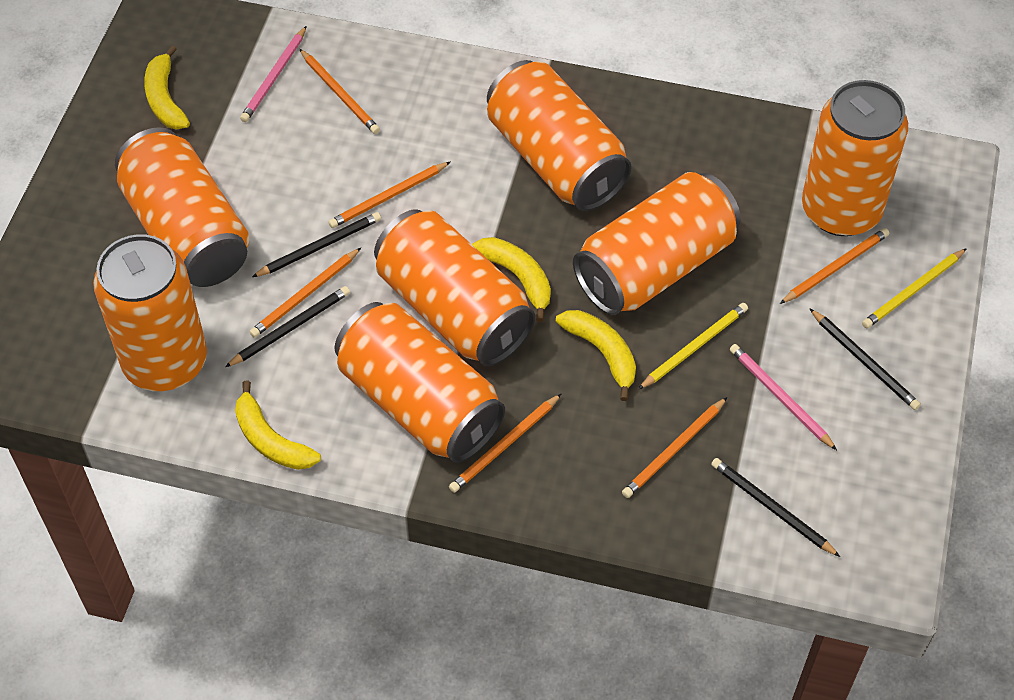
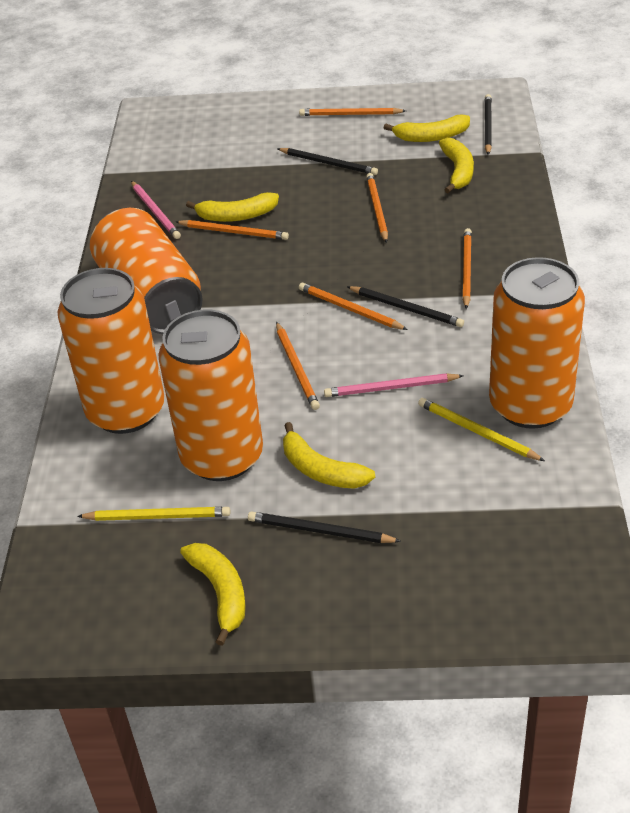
orange can: [93,234,207,391] [115,127,249,287] [334,302,505,463] [374,209,535,366] [487,60,632,211] [573,172,741,315] [802,80,908,236] = 7 -> [58,268,165,434] [90,208,203,334] [159,310,263,481] [489,257,585,429] = 4
yellow banana: [144,45,190,130] [235,381,321,470] [472,237,551,322] [556,310,636,401] = 4 -> [180,543,246,646] [186,192,279,222] [283,422,375,489] [384,114,470,142] [439,138,474,193] = 5

